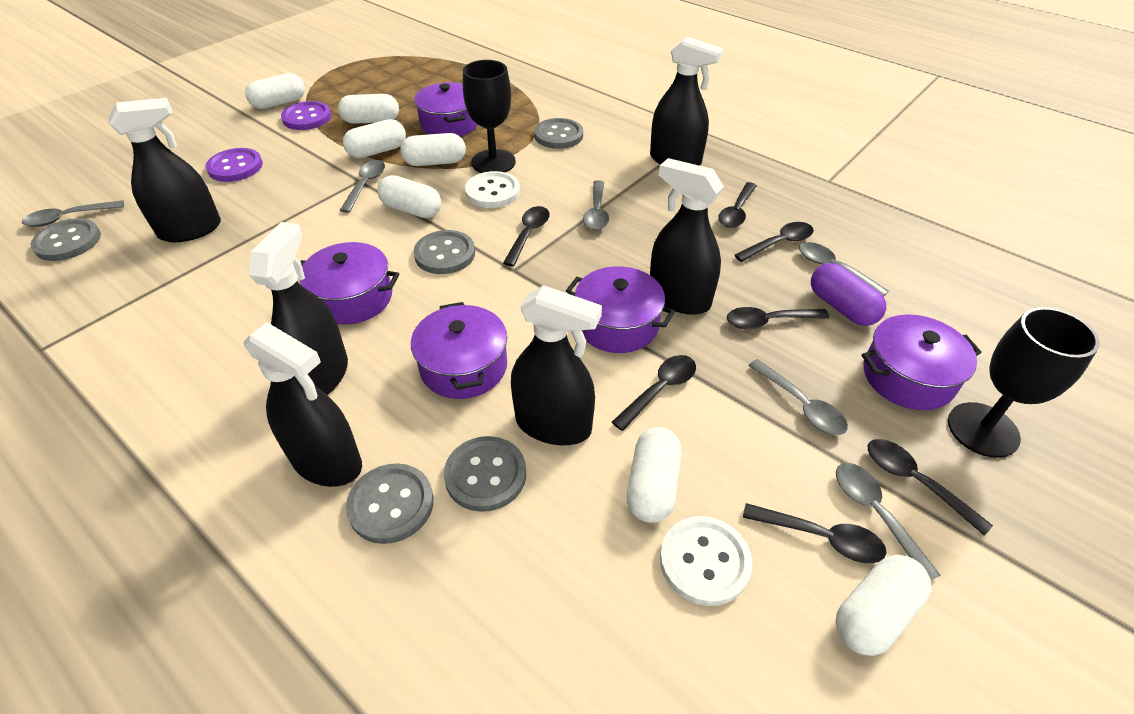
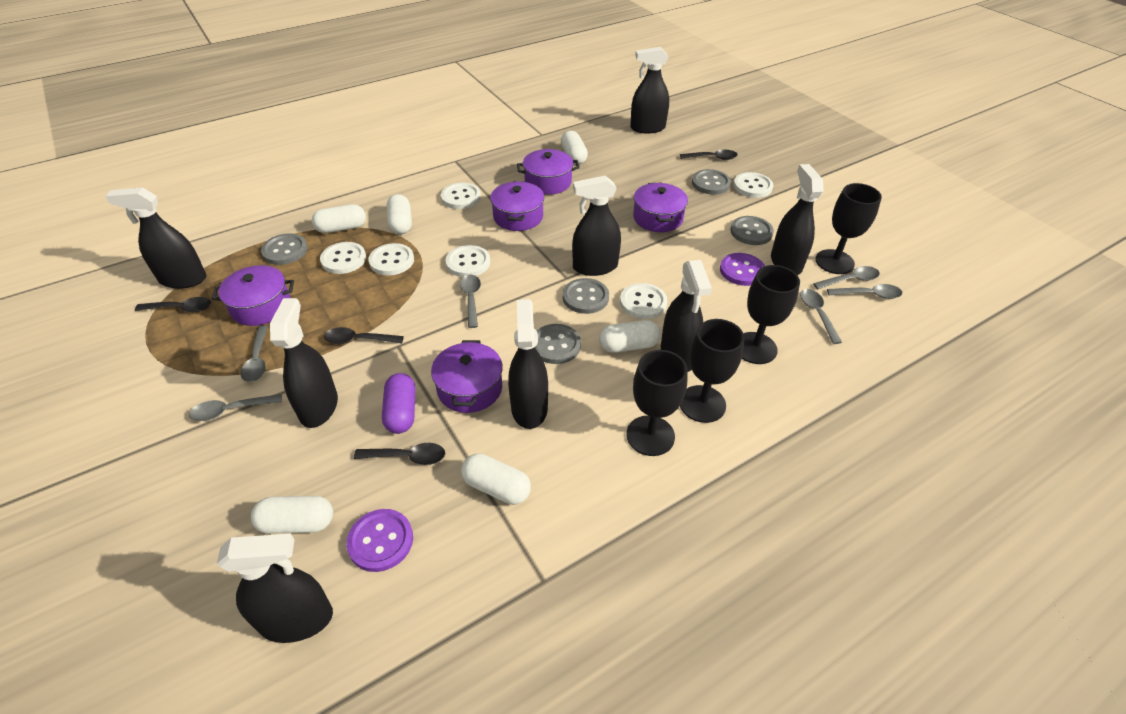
black goblet: [463,60,516,173] [948,307,1100,458] = 2 -> [627,350,688,456] [680,319,745,423] [742,265,800,364] [815,183,882,274] = 4
black spoon: [503,206,549,267] [612,355,696,431] [718,182,757,228] [727,307,829,329] [735,222,814,262] [743,503,886,563] [868,439,993,536] = 7 -> [135,297,211,312] [324,327,404,344] [354,443,445,465] [680,150,738,160] = 4
black spray bottle: [108,98,221,242] [244,322,362,487] [249,222,348,395] [511,285,602,445] [650,37,724,166] [650,158,724,315] = 6 -> [105,187,207,289] [217,534,333,643] [270,298,338,428] [508,299,548,429] [572,175,621,276] [630,47,669,133] [661,260,712,372] [771,164,824,275] = 8
white button: [465,171,520,208] [660,516,752,606] = 2 -> [320,242,366,274] [368,243,414,275] [441,183,481,209] [446,245,490,277] [620,283,667,319] [733,172,773,198] = 6
white capsule: [245,73,305,109] [338,94,399,124] [343,119,406,158] [377,175,441,218] [400,133,466,166] [627,427,682,523] [835,555,931,656] = 7 -> [251,496,333,534] [312,204,366,233] [387,194,412,234] [461,453,531,505] [561,131,588,164] [599,320,661,353] = 6

